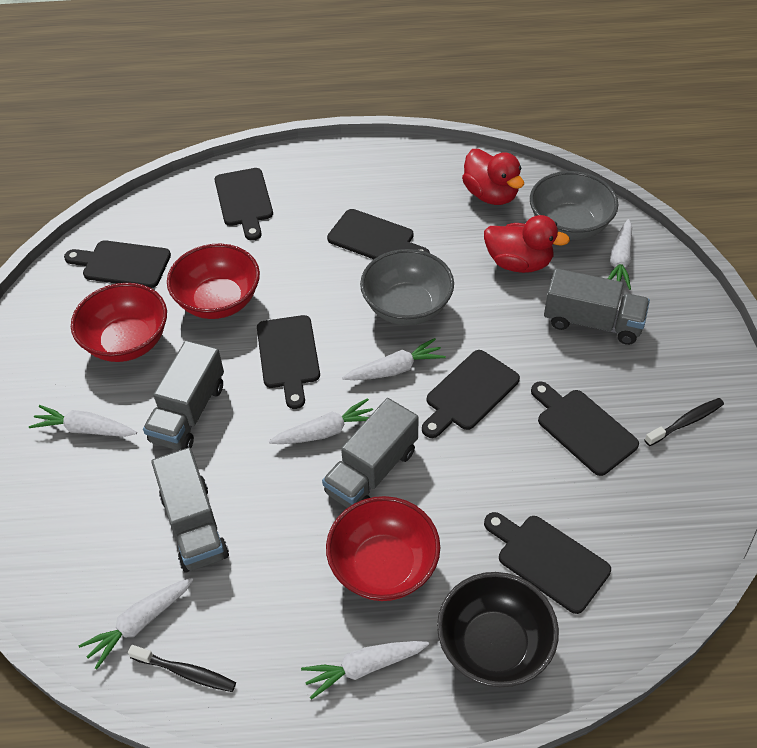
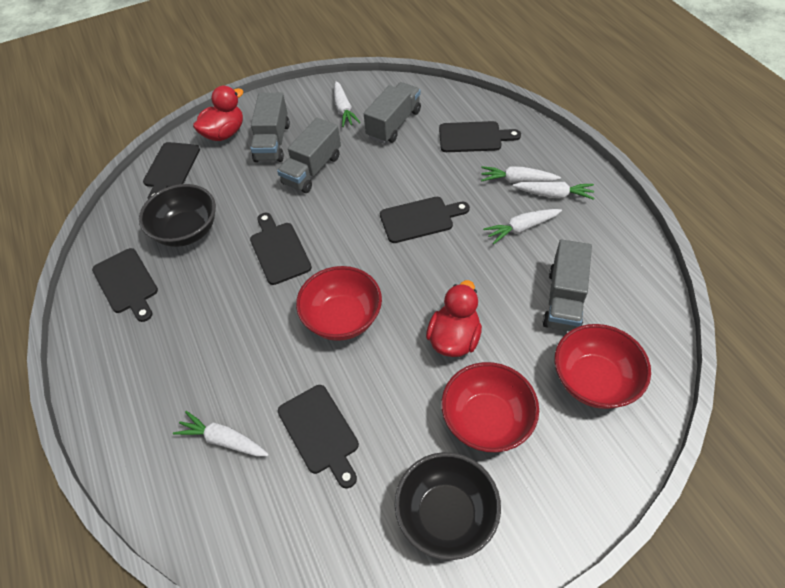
black bowl: [437,572,559,687] = 1 -> [139,184,216,247] [395,452,501,560] = 2
black cutting board: [64,240,171,288] [215,168,273,241] [257,315,320,409] [327,209,430,259] [422,350,520,438] [484,512,611,614] [531,381,639,476] = 7 -> [92,248,158,322] [143,142,200,199] [250,213,312,285] [278,385,359,488] [380,197,470,243] [439,121,521,152] = 6
black toothbrush: [128,645,236,692] [645,398,724,446] = 2 -> none = 0
grey bowl: [360,249,454,326] [530,171,618,240] = 2 -> none = 0
white carrot: [29,405,137,437] [79,578,193,669] [269,398,373,444] [301,641,429,700] [342,338,446,380] [608,219,632,290] = 6 -> [173,411,269,456] [334,81,361,127] [481,166,561,183] [483,209,562,244] [513,182,595,200] = 5

